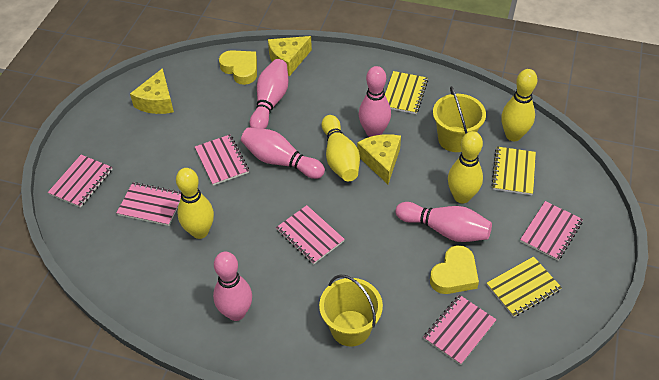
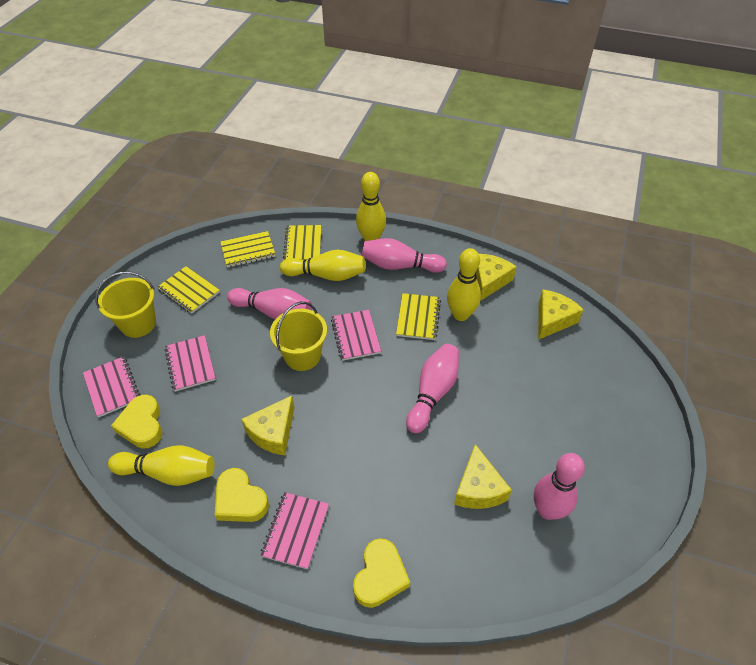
pink bowling pin: [213,252,252,321] [241,127,325,179] [250,59,289,129] [359,66,391,137] [395,202,492,242] = 5 -> [227,288,312,319] [362,238,447,273] [406,344,459,433] [534,453,585,520] = 4
pink notebook: [48,155,113,208] [117,182,181,226] [195,135,249,186] [276,205,345,265] [424,295,497,365] [520,201,583,261] = 6 -> [83,356,140,418] [164,335,216,392] [260,492,329,569] [331,310,381,361] = 4
yellow cheese: [130,68,174,114] [268,36,312,76] [357,134,401,184] = 3 -> [241,396,295,455] [454,444,512,509] [476,254,517,301] [538,289,583,340] = 4
yellow heart: [219,50,257,85] [430,245,479,294] = 2 -> [111,395,162,449] [215,468,269,522] [353,538,410,608] = 3
yellow notebook: [385,71,428,114] [487,256,562,317] [491,147,536,195] = 3 -> [158,266,220,314] [221,231,275,268] [283,225,321,260] [396,293,441,340] = 4

